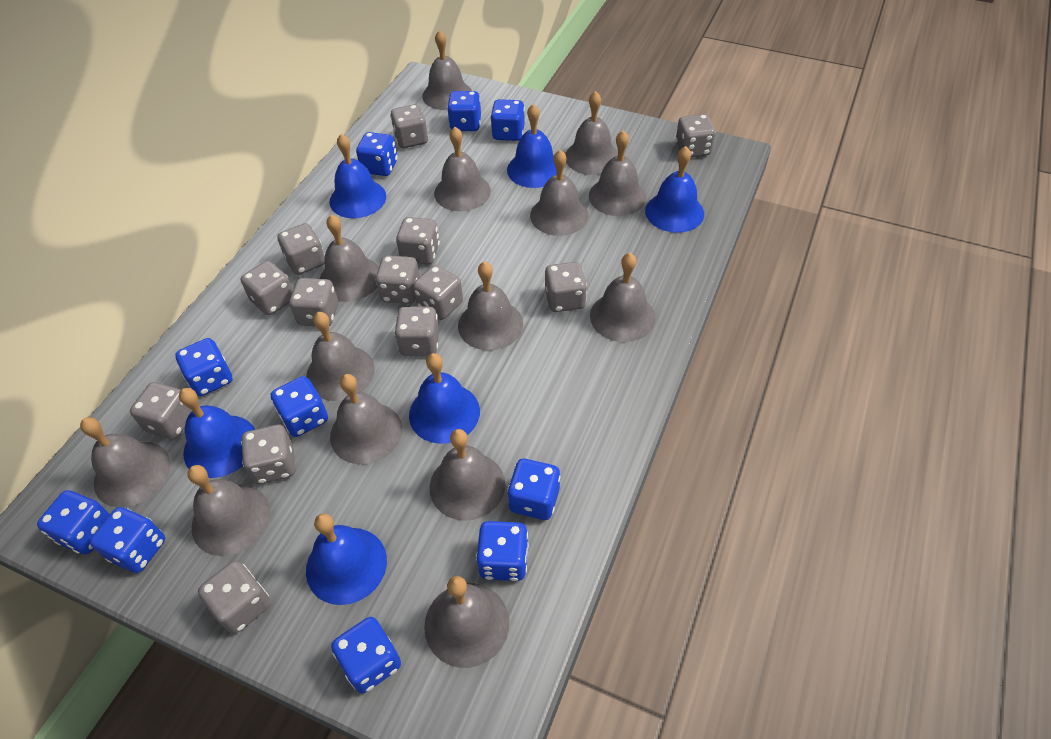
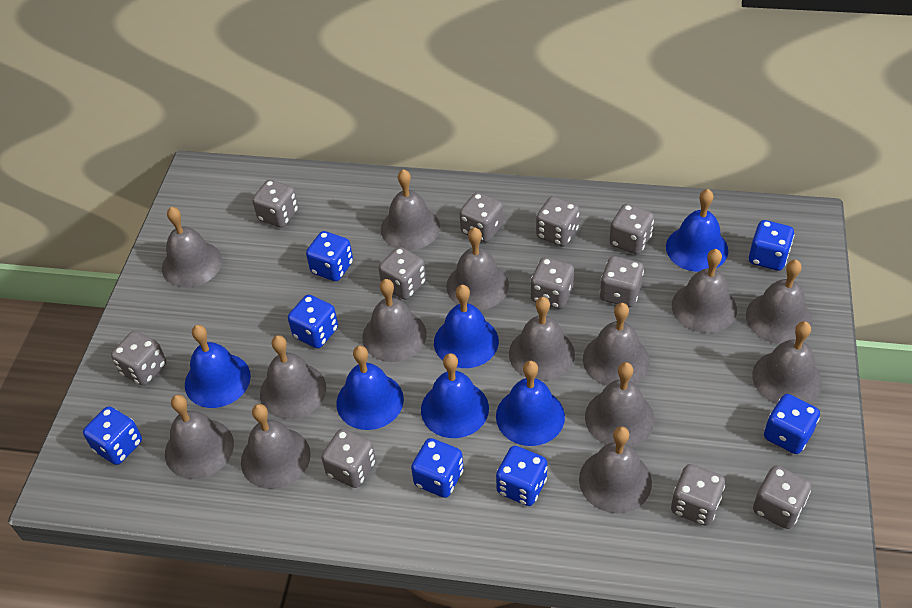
blue dice: [37,490,110,555] [90,507,165,573] [175,338,233,396] [271,376,328,437] [331,617,401,693] [356,132,398,176] [447,91,481,131] [476,521,529,581] [490,99,525,141] [507,459,561,520] = 10 -> [83,406,142,465] [288,294,338,348] [306,231,353,281] [411,438,463,498] [496,446,547,506] [749,220,794,271] [764,394,820,454] = 7
grey dice: [130,382,192,440] [198,561,271,634] [241,261,293,315] [241,425,295,484] [277,223,325,275] [289,278,338,326] [375,255,420,304] [390,104,428,148] [394,307,439,356] [396,217,440,265] [413,265,463,320] [545,262,587,312] [676,114,716,157] = 13 -> [111,331,166,386] [252,180,298,228] [321,429,376,488] [379,247,426,300] [459,193,503,242] [530,257,574,309] [536,196,580,246] [600,256,644,307] [609,204,654,254] [671,464,725,526] [753,466,811,529] = 11

